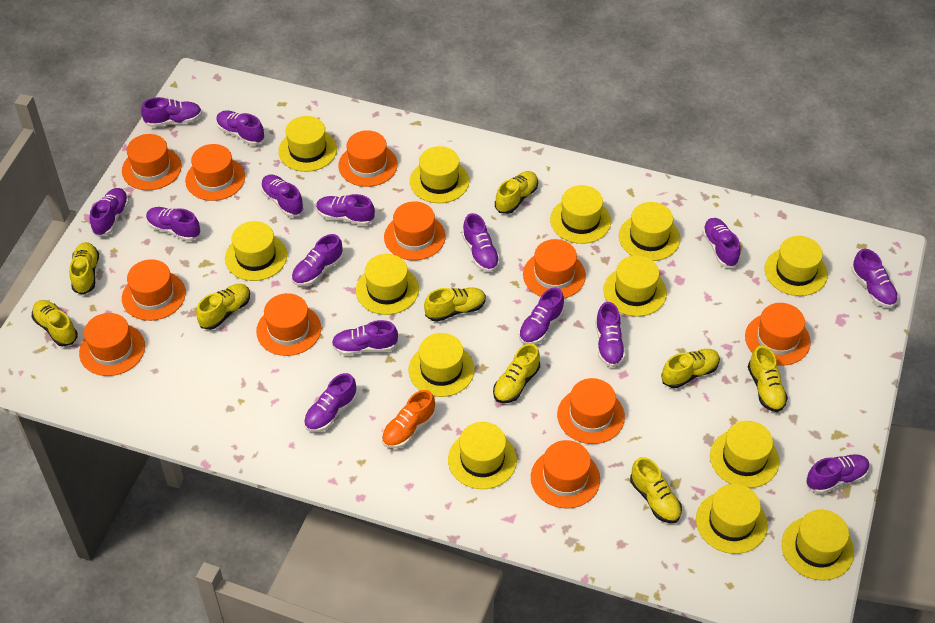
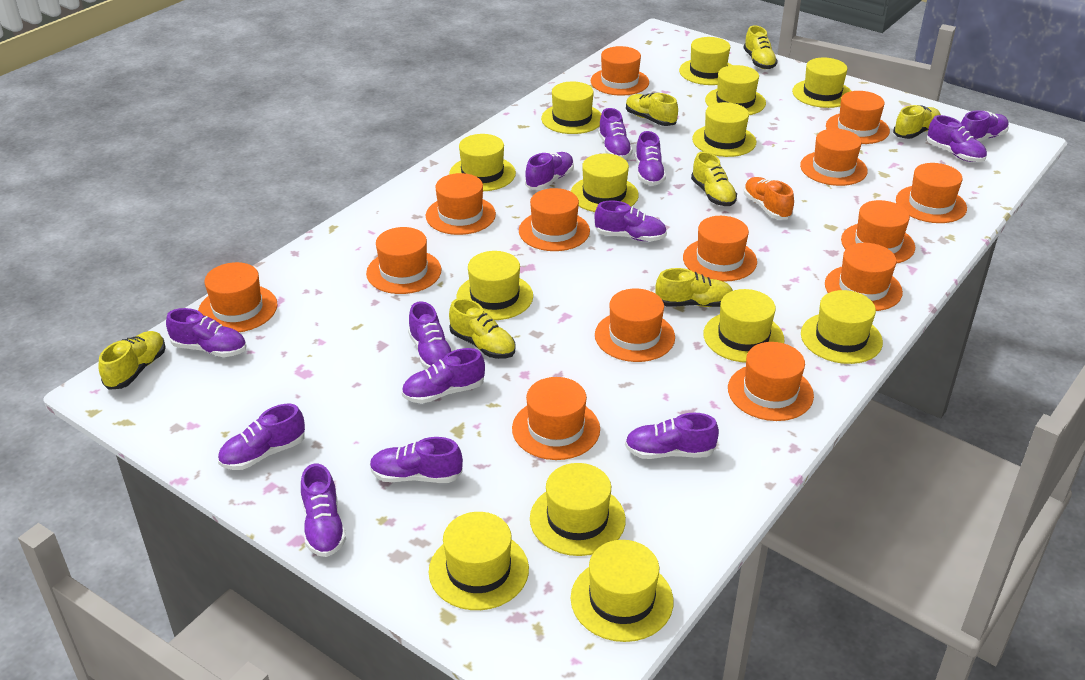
orange hat: [79,313,145,376] [122,134,182,190] [122,259,186,321] [185,144,245,201] [256,293,321,356] [338,130,398,187] [384,201,445,260] [523,239,586,298] [531,440,600,508] [557,378,625,444] [745,303,811,366] = 11 -> [198,262,277,332] [366,227,441,294] [426,173,496,235] [512,377,600,460] [519,188,590,251] [591,46,649,96] [595,288,675,362] [683,216,757,282] [728,342,814,421] [800,129,868,186] [825,243,903,311] [826,91,890,144] [841,200,915,264] [896,163,967,223] = 14
purple shoe: [90,188,129,237] [141,97,202,127] [146,207,201,241] [216,110,265,145] [261,175,304,217] [292,234,343,286] [304,373,357,432] [316,194,375,226] [332,320,398,355] [462,213,500,272] [519,288,564,344] [595,302,626,367] [702,218,741,268] [806,454,870,494] [851,249,898,308] = 15 -> [166,308,246,357] [218,404,305,470] [301,464,346,557] [370,437,463,483] [402,348,485,404] [408,301,453,369] [525,152,574,190] [595,200,667,241] [598,108,633,159] [625,413,719,459] [635,131,666,186] [927,115,987,162] [961,110,1009,142] = 13
yellow shoe: [32,300,78,346] [69,242,99,295] [196,284,250,330] [424,287,486,322] [493,343,540,403] [495,171,538,214] [630,457,682,523] [661,349,720,388] [748,346,788,412] = 9 -> [99,331,166,390] [449,298,515,359] [626,93,678,126] [655,268,733,307] [691,152,737,206] [743,26,778,69] [893,105,941,139] = 7

